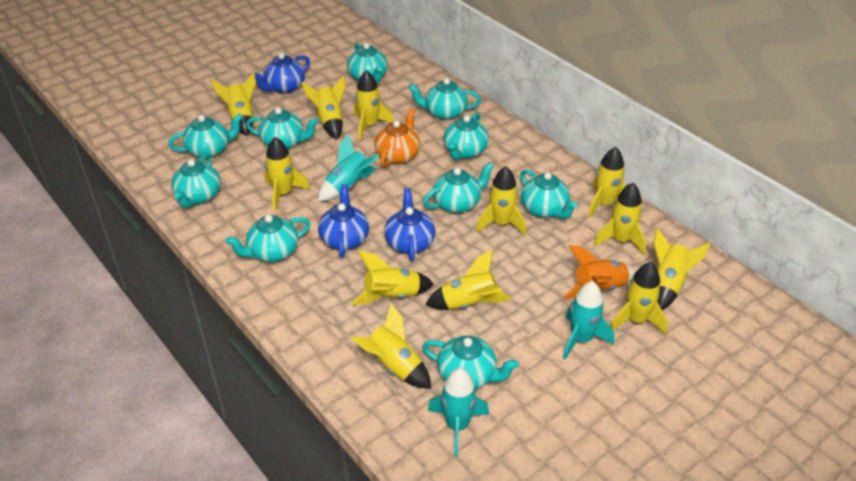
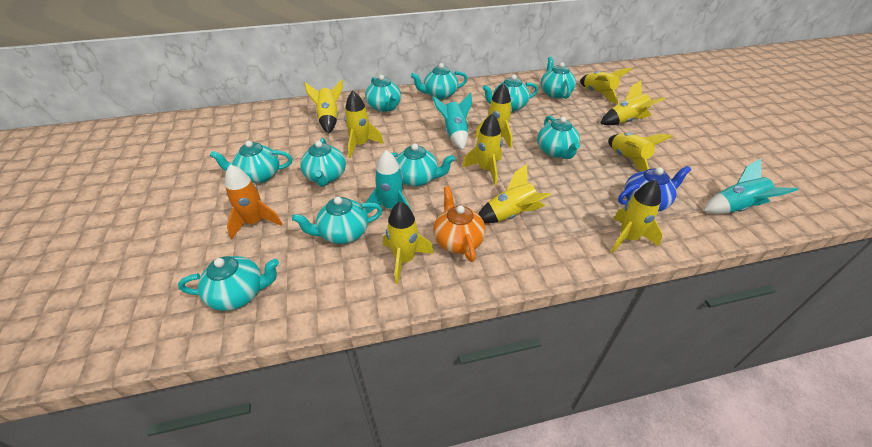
blue teapot: [255,53,310,94] [318,184,369,257] [384,188,435,261] = 3 -> [618,166,691,212] = 1
yellow rocket: [211,72,256,136] [264,137,310,212] [301,75,346,139] [351,251,434,305] [351,303,431,389] [354,70,394,140] [425,250,511,310] [476,166,526,235] [588,147,625,218] [594,183,646,255] [611,262,668,335] [653,228,710,310] = 12 -> [304,79,343,133] [344,90,384,158] [383,201,434,284] [462,114,502,185] [475,83,512,148] [478,164,551,223] [580,68,632,104] [600,80,665,125] [608,133,673,172] [611,180,663,253] = 10

